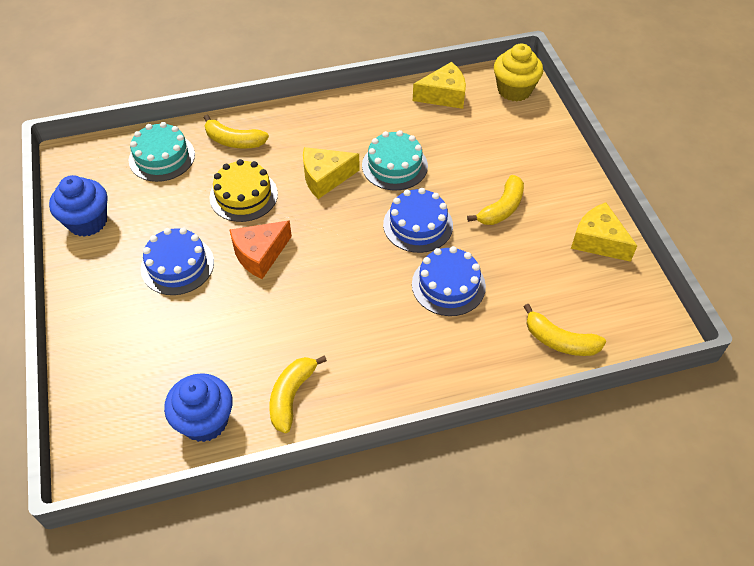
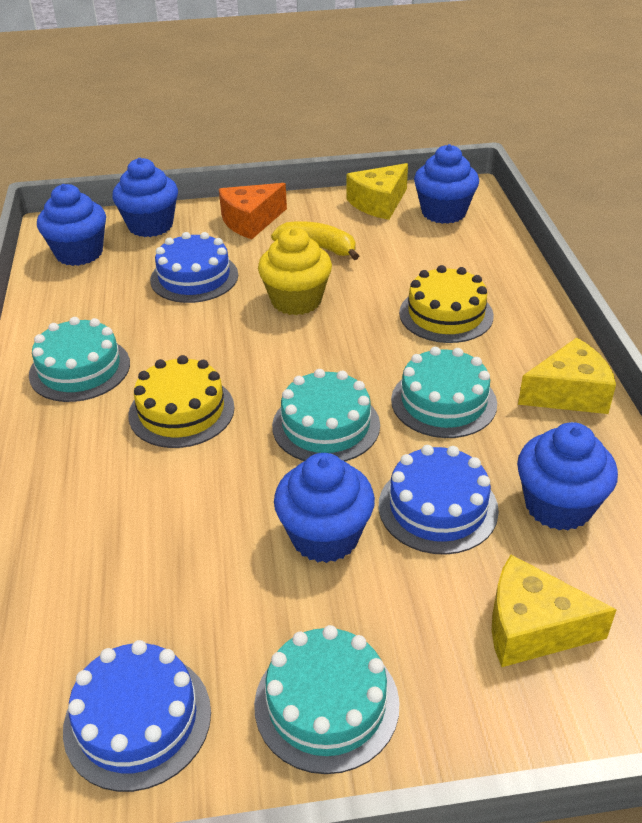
blue cupcake: [49,175,108,237] [164,373,233,442] = 2 -> [37,184,106,266] [112,158,178,237] [274,453,375,563] [414,144,479,224] [517,422,618,531] = 5
turquoise cake: [129,122,195,182] [362,130,428,190] = 2 -> [29,317,130,402] [254,625,400,774] [272,369,380,461] [391,347,497,438] = 4
yellow banana: [204,115,269,149] [269,355,327,433] [467,175,524,225] [523,304,606,356] = 4 -> [271,221,359,260] = 1
yellow cake: [209,159,278,222] = 1 -> [128,355,235,448] [399,265,494,343] = 2

